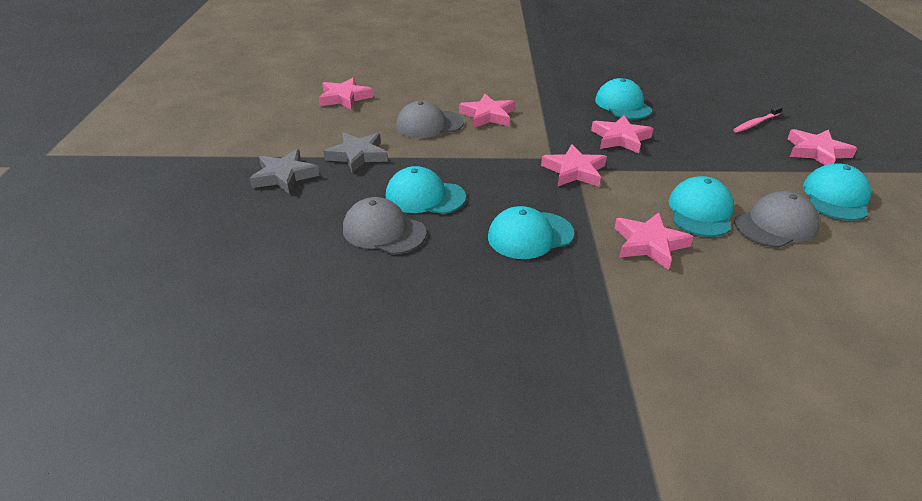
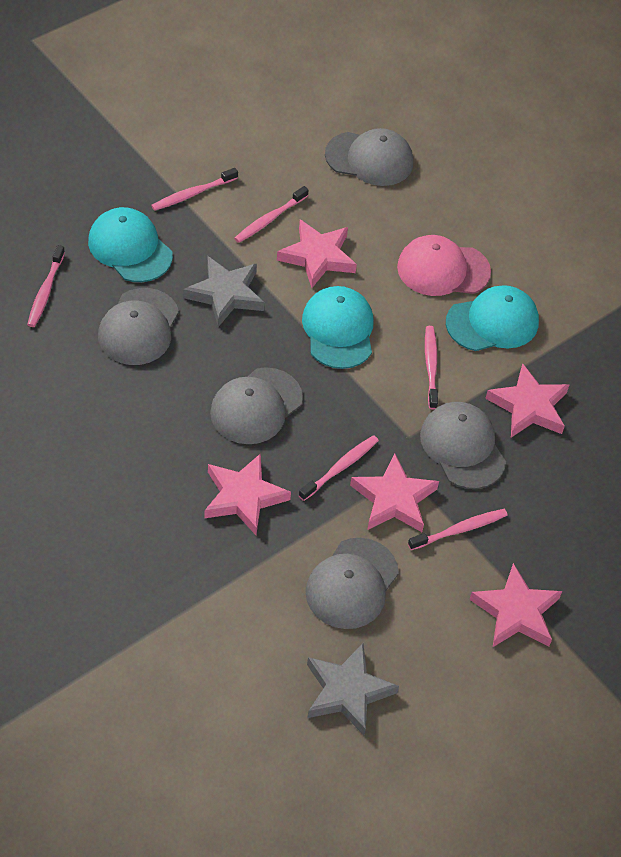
grey cap: [343,197,427,255] [396,101,464,138] [734,191,819,248] = 3 -> [98,288,179,365] [210,367,303,444] [305,538,399,629] [325,128,413,186] [420,402,506,489] = 5
pink cap: none = 0 -> [397,235,491,296] = 1
pink star: [319,78,373,110] [459,94,515,128] [541,144,607,186] [591,115,654,154] [614,212,694,270] [787,129,857,165] = 6 -> [204,453,291,535] [277,220,357,288] [350,453,439,532] [470,563,562,647] [485,363,569,438] = 5
pink toothbrush: [733,106,783,133] = 1 -> [27,245,65,327] [151,168,238,211] [234,186,309,243] [299,435,379,501] [408,509,508,550] [425,326,438,410] = 6
turquoise cap: [386,166,466,214] [488,206,574,259] [595,78,652,119] [668,176,734,237] [803,163,871,221] = 5 -> [88,207,173,282] [302,286,374,369] [446,285,539,351] = 3

